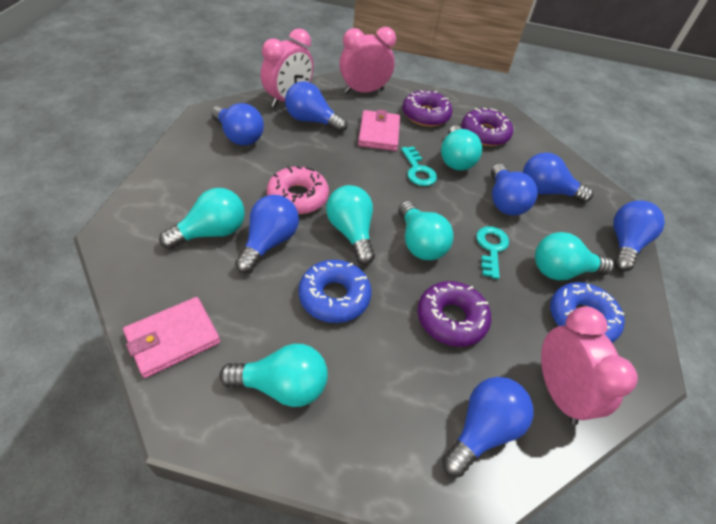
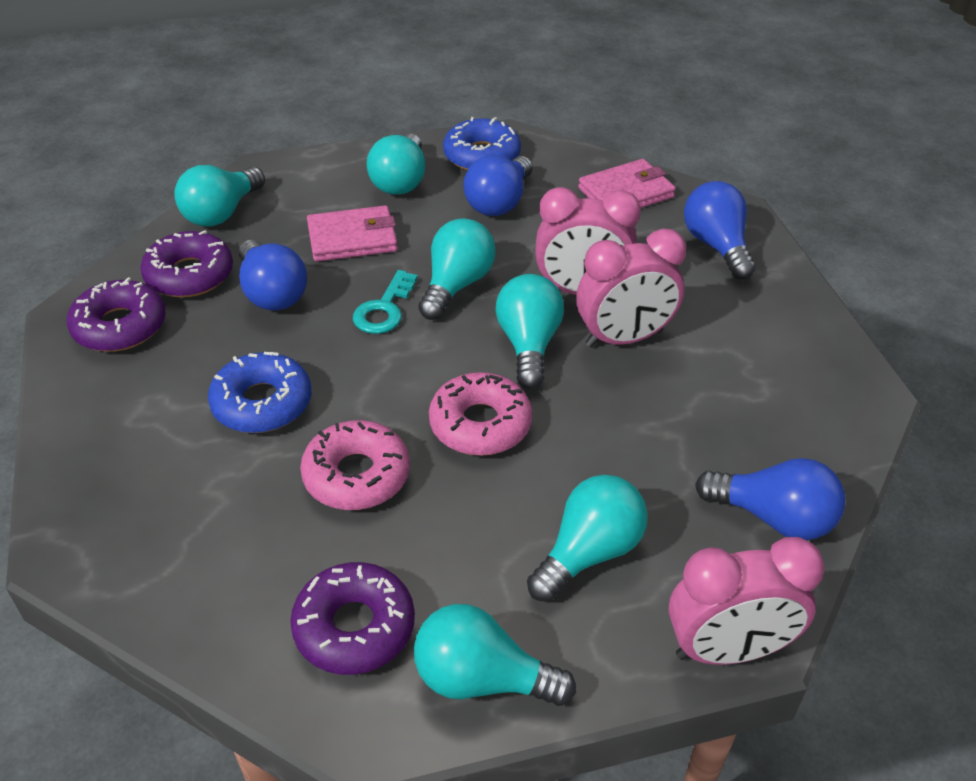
blue light bulb: [211,103,264,146] [235,195,299,274] [285,81,348,132] [442,377,533,477] [491,164,538,216] [523,152,593,203] [613,200,665,271] = 7 -> [239,240,307,310] [463,155,533,216] [684,181,756,279] [695,458,845,540] = 4
pink donut: [267,166,329,214] = 1 -> [300,420,410,510] [429,372,532,456] = 2
turquoise key: [401,146,437,186] [476,226,509,279] = 2 -> [353,270,418,334] = 1

